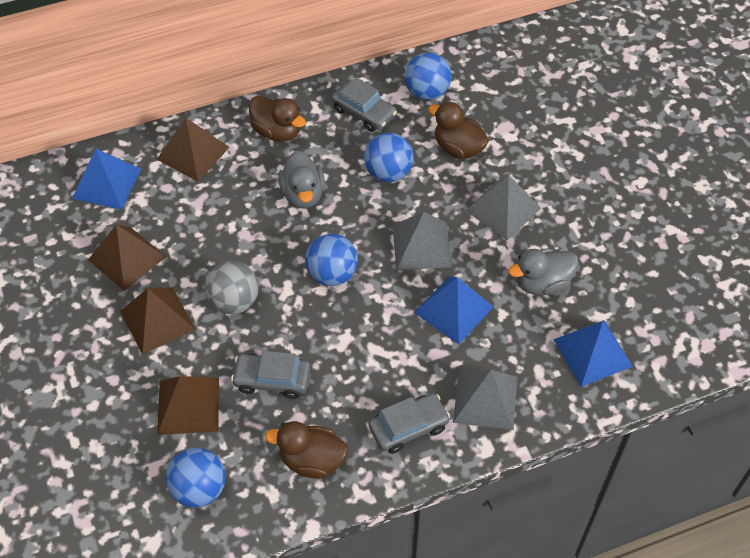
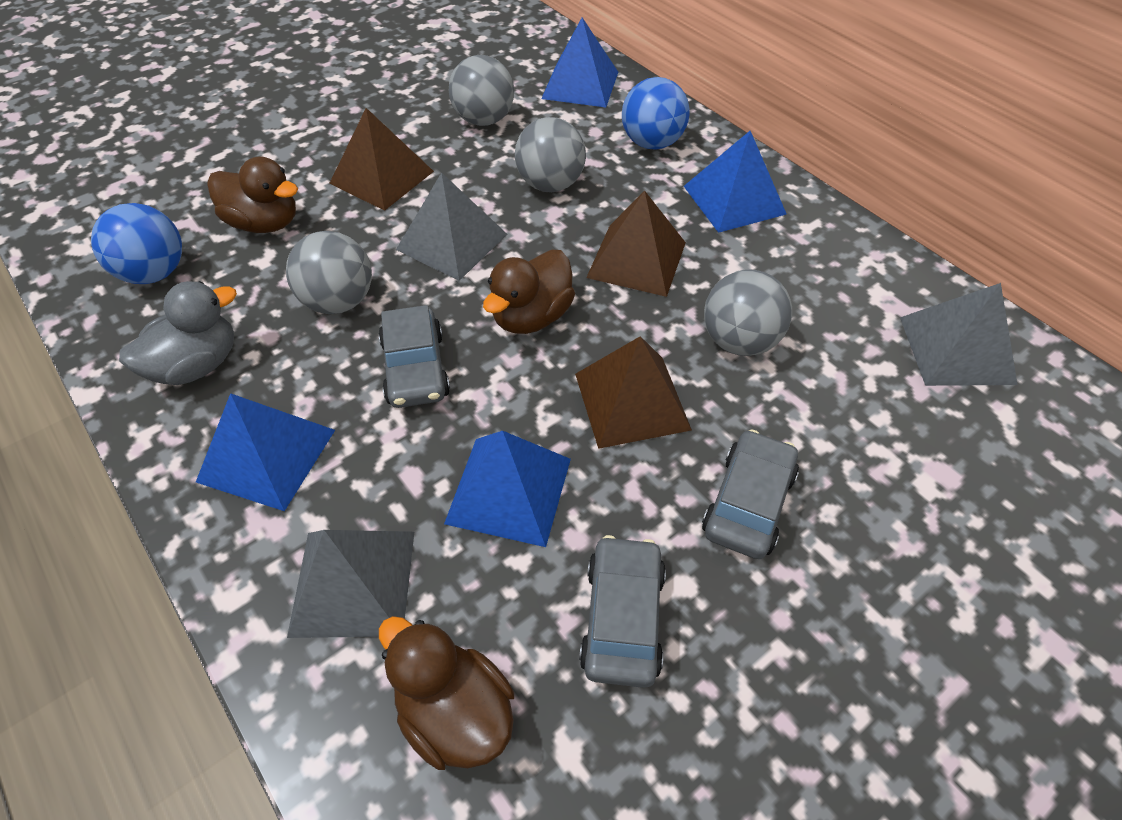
blue ball: [166,448,226,508] [305,234,358,286] [364,133,414,182] [404,52,452,100] = 4 -> [91,203,182,284] [622,77,689,150] = 2
blue pyramid: [72,149,141,210] [414,276,494,344] [553,320,633,387] = 3 -> [196,393,335,511] [444,431,571,547] [541,18,618,108] [684,131,787,233] = 4
brown pyramid: [88,225,166,291] [120,287,196,354] [157,118,230,181] [157,376,219,435] = 4 -> [329,108,434,211] [575,336,692,449] [586,191,686,297] = 3
grey ball: [205,261,259,314] = 1 -> [286,231,372,314] [449,55,514,126] [515,117,586,192] [704,269,792,356] = 4
grey duck: [278,151,325,208] [508,249,579,295] = 2 -> [119,281,237,385] = 1

